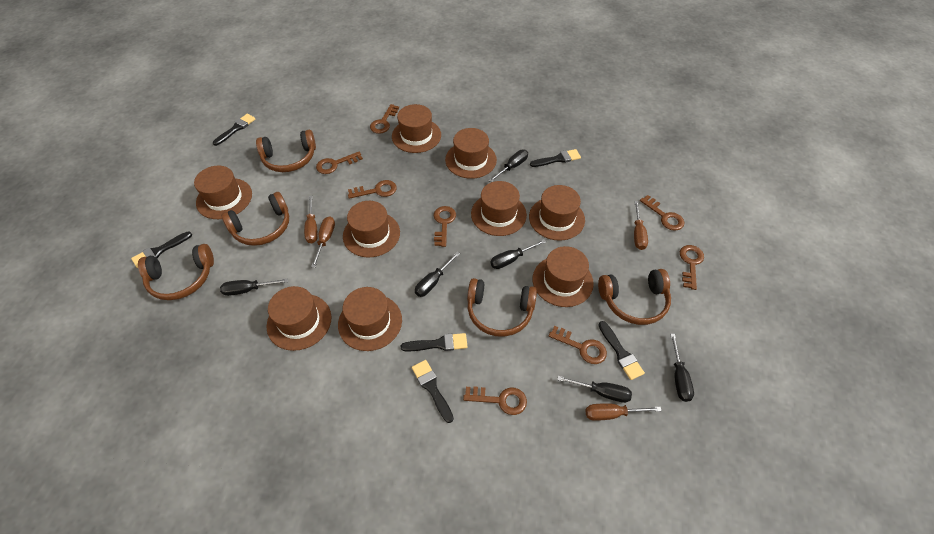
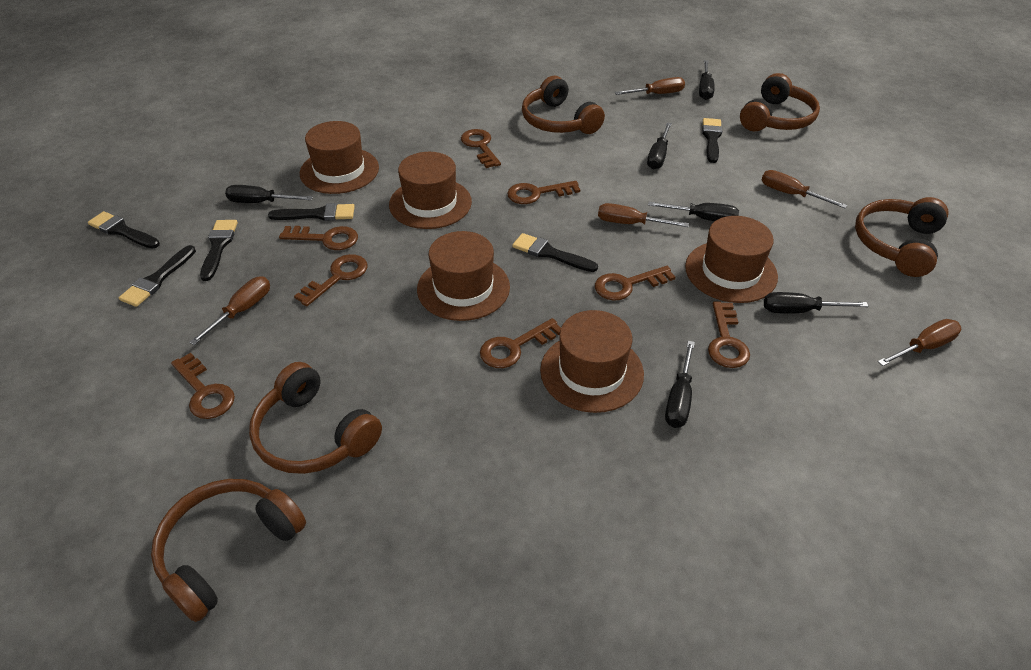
brown hat: [194,166,252,219] [266,286,332,351] [338,287,402,351] [343,201,400,257] [392,104,441,153] [445,128,497,179] [471,181,527,236] [529,185,585,241] [533,246,594,307] = 9 -> [300,121,379,194] [389,152,472,229] [417,231,510,321] [540,310,644,413] [685,216,778,303] = 5
brown screwdriver: [304,196,318,243] [311,216,335,268] [585,403,661,421] [634,201,648,250] = 4 -> [189,276,270,345] [598,203,689,227] [615,77,685,95] [762,170,847,208] [878,319,961,366] = 5

